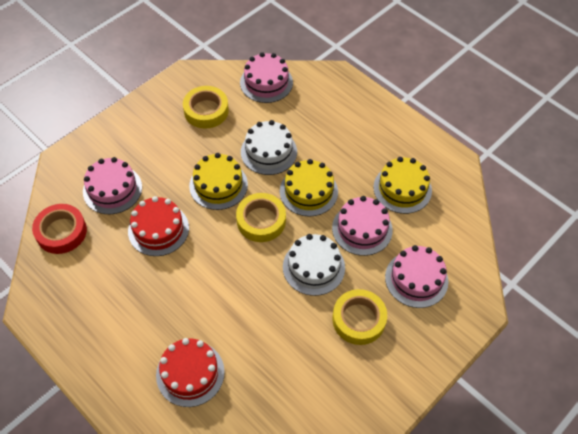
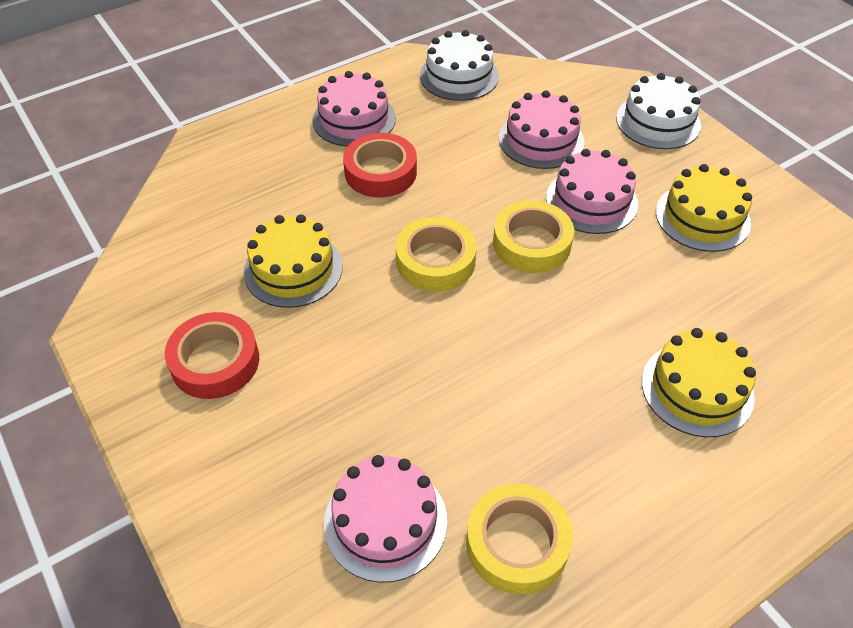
red cake: [128,196,189,256] [156,338,225,407] = 2 -> none = 0
red tape: [32,204,87,254] = 1 -> [165,312,259,399] [343,133,417,197] = 2

